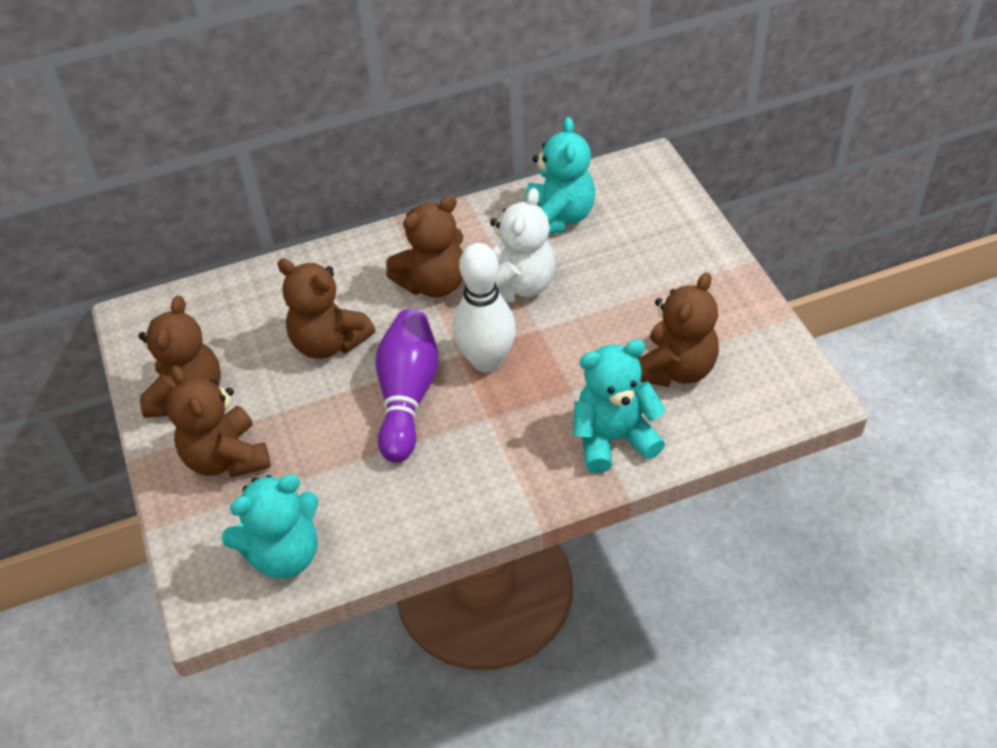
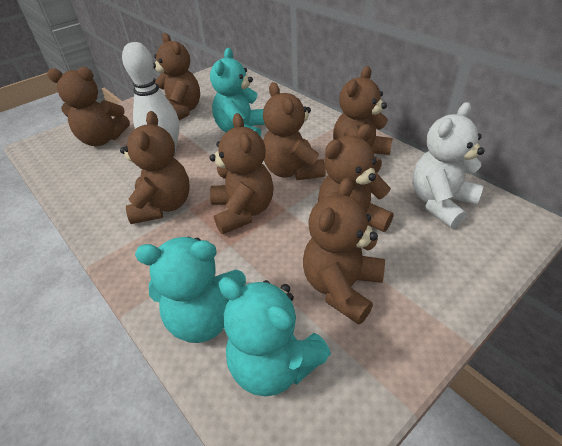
brown teddy bear: [139,296,221,418] [166,366,271,478] [277,258,375,359] [386,195,463,297] [637,272,719,387] = 5 -> [47,67,130,146] [120,111,190,224] [153,33,200,120] [210,113,273,234] [263,82,326,180] [303,178,385,325] [318,124,393,232] [333,66,392,173] = 8
purple bowling pin: [375,309,439,463] = 1 -> none = 0

